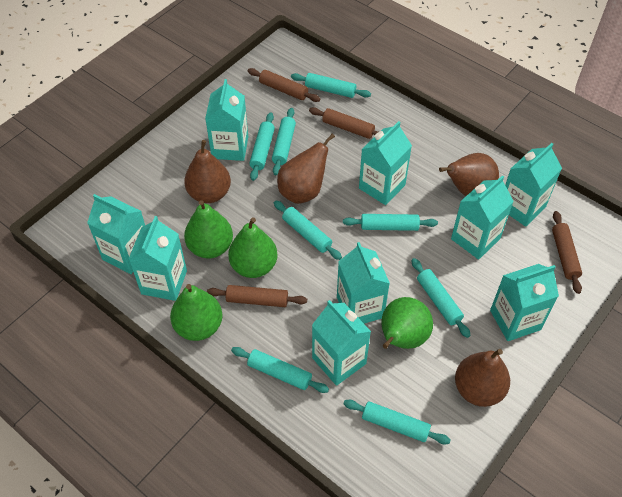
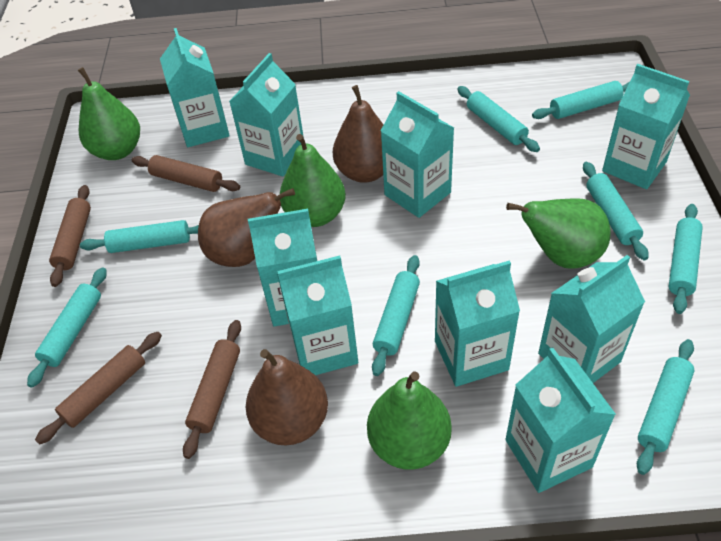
brown pear: [184,140,231,203] [277,134,335,204] [439,153,499,196] [455,349,510,407] = 4 -> [198,188,295,267] [246,349,328,445] [333,85,383,183] = 3

